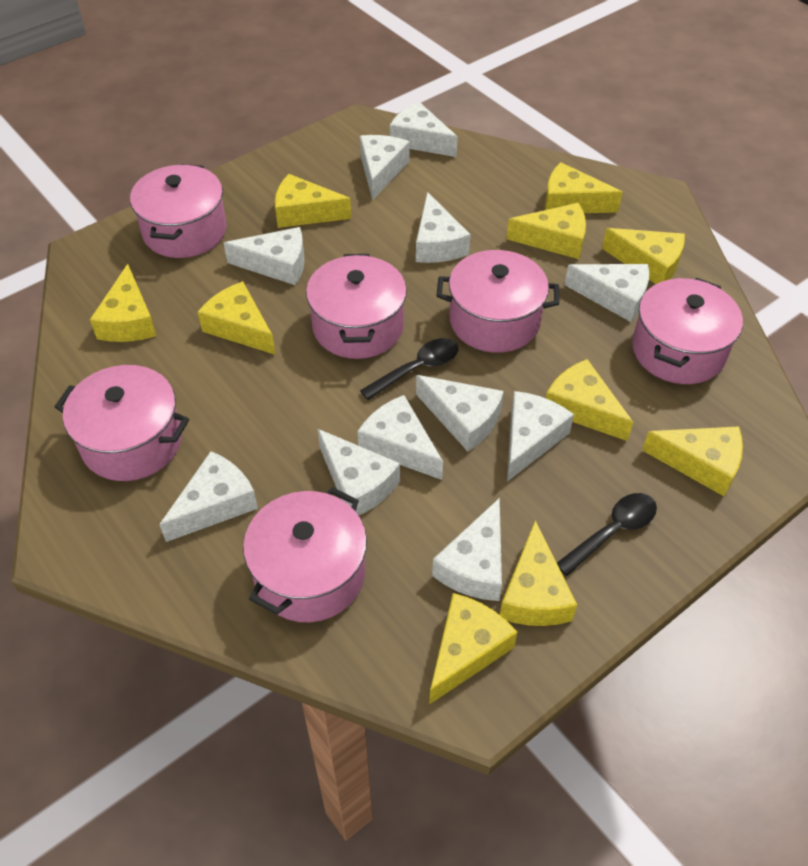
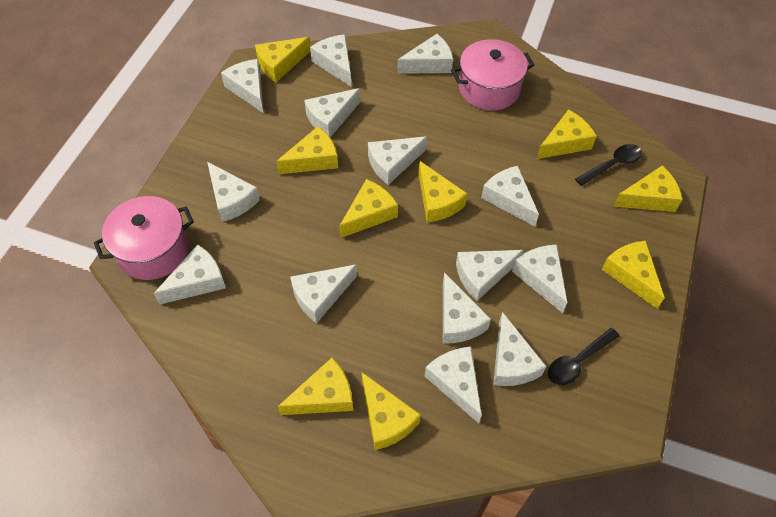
pink pot: [55,365,189,481] [130,164,227,258] [243,487,367,622] [306,254,407,359] [436,250,559,353] [632,278,743,384] = 6 -> [94,196,194,280] [451,39,534,110] = 2
white cheese: [159,451,258,542] [224,227,304,285] [318,429,400,515] [358,395,443,480] [360,135,410,200] [390,102,458,157] [416,192,471,263] [416,375,504,451] [432,498,502,601] [507,391,574,482] [565,264,649,322] = 11 -> [154,244,226,304] [207,162,260,222] [221,59,264,113] [290,264,357,323] [304,88,361,137] [310,34,351,87] [368,136,427,185] [397,34,453,74] [425,347,482,423] [443,272,491,344] [456,250,523,301] [481,166,539,226] [493,312,546,386] [512,245,567,313] = 14
yellow cheese: [90,264,156,342] [198,281,276,355] [275,174,351,228] [429,593,518,705] [500,520,577,626] [506,203,586,259] [545,162,623,213] [546,359,633,441] [602,228,685,284] [642,426,743,496] = 10 -> [255,37,310,82] [276,126,338,174] [278,358,353,415] [339,179,398,238] [362,372,421,450] [418,161,467,223] [537,109,597,159] [601,241,665,308] [613,165,683,212] = 9

